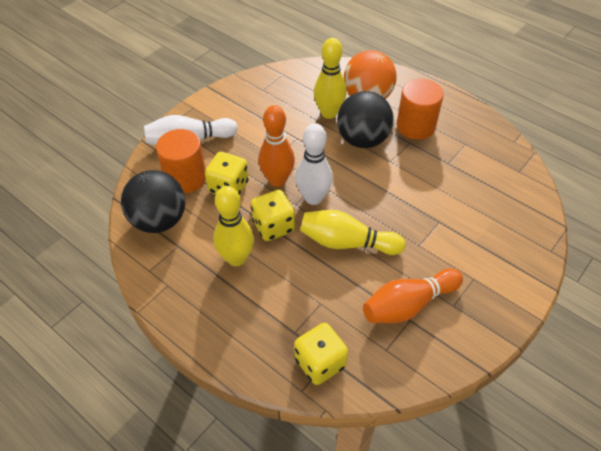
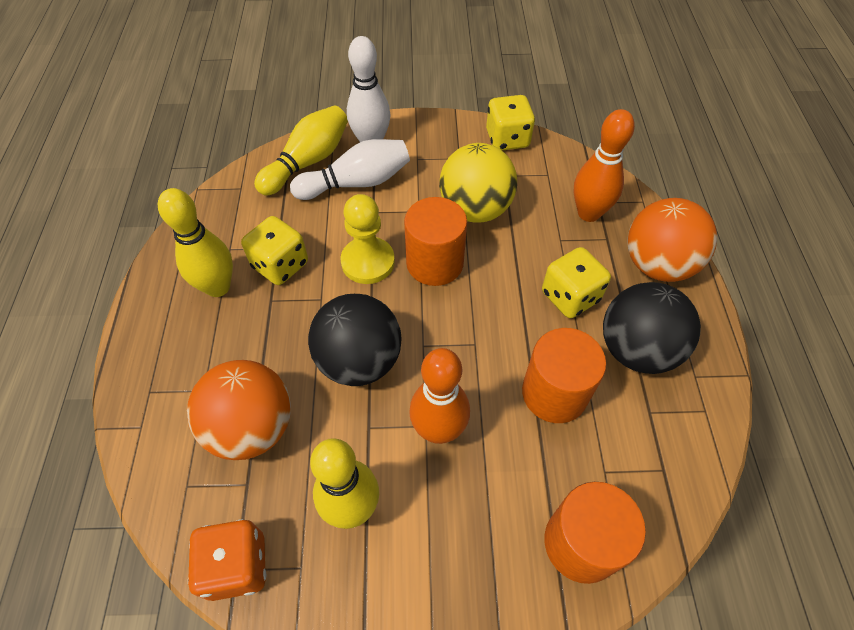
orange ball: [344,50,397,99] = 1 -> [187,360,291,460] [627,198,717,282] = 2
orange cylinder: [156,129,206,193] [397,79,444,140] = 2 -> [404,197,467,286] [522,328,606,423] [544,482,646,584] = 3
orange dice: none = 0 -> [188,519,266,601] = 1
yellow ball: none = 0 -> [439,143,517,223] = 1
yellow pawn: none = 0 -> [341,194,395,284] = 1

